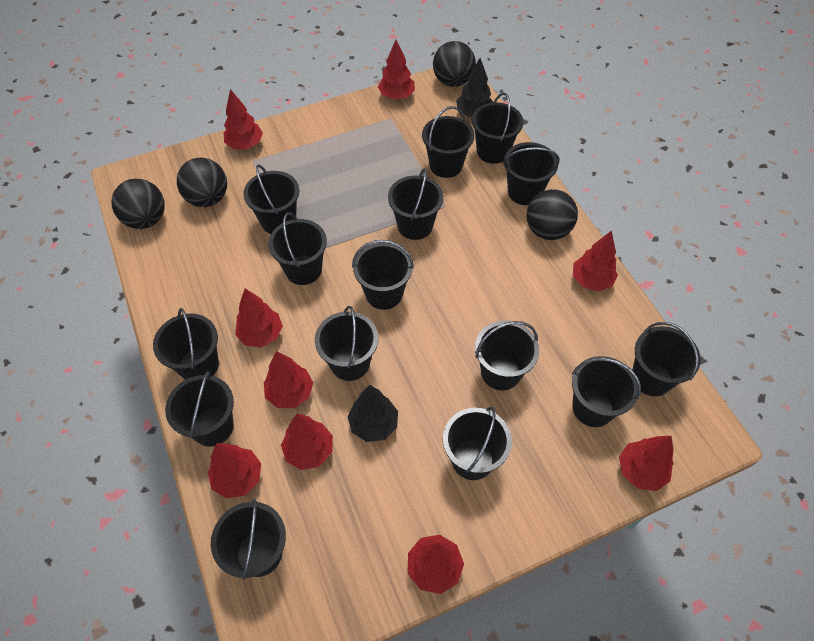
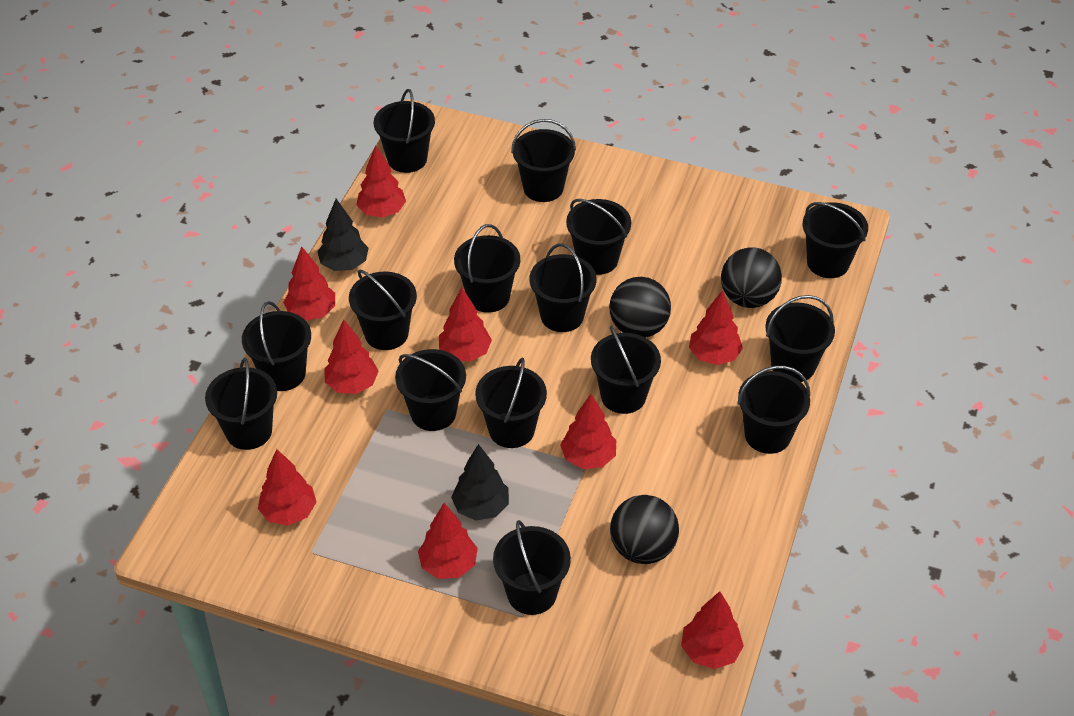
black ball: [111,179,165,229] [177,158,227,207] [433,41,476,87] [526,189,578,240] = 4 -> [609,277,671,338] [610,495,679,564] [721,247,782,308] = 3

